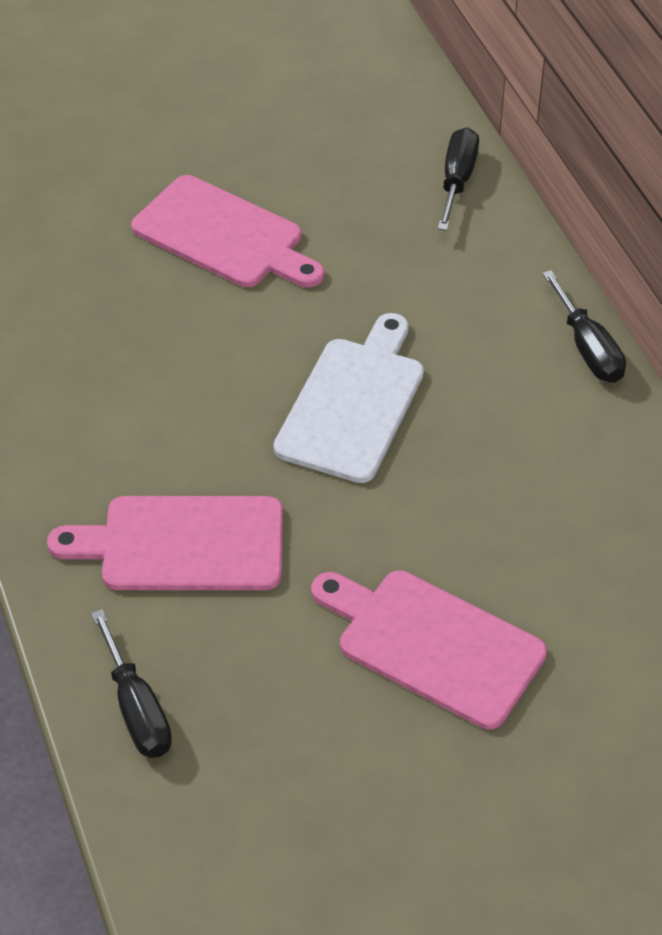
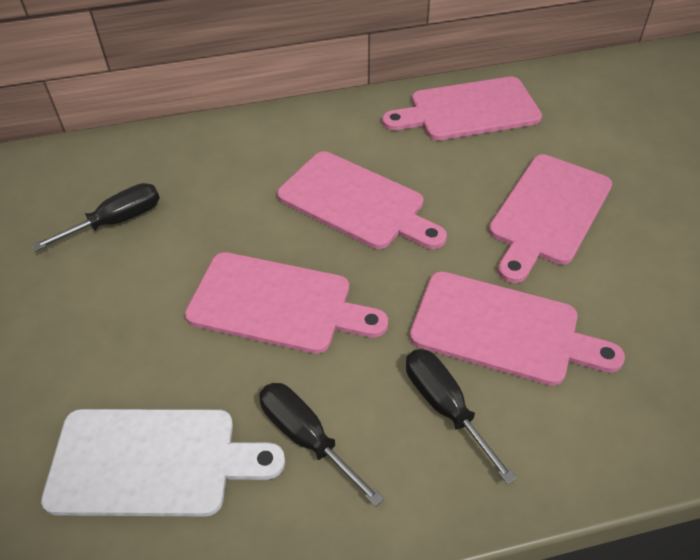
pink cutting board: [47,496,283,590] [131,175,324,287] [311,570,547,729] = 3 -> [185,252,388,354] [277,152,447,249] [382,77,542,140] [410,271,625,386] [489,155,612,283] = 5

